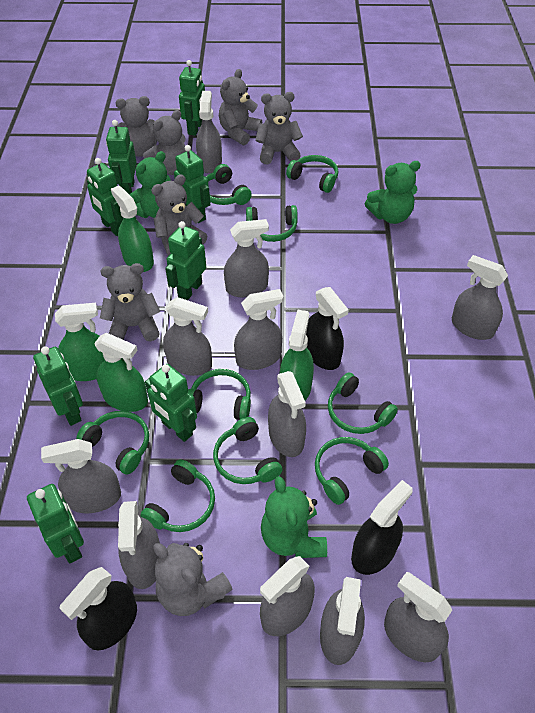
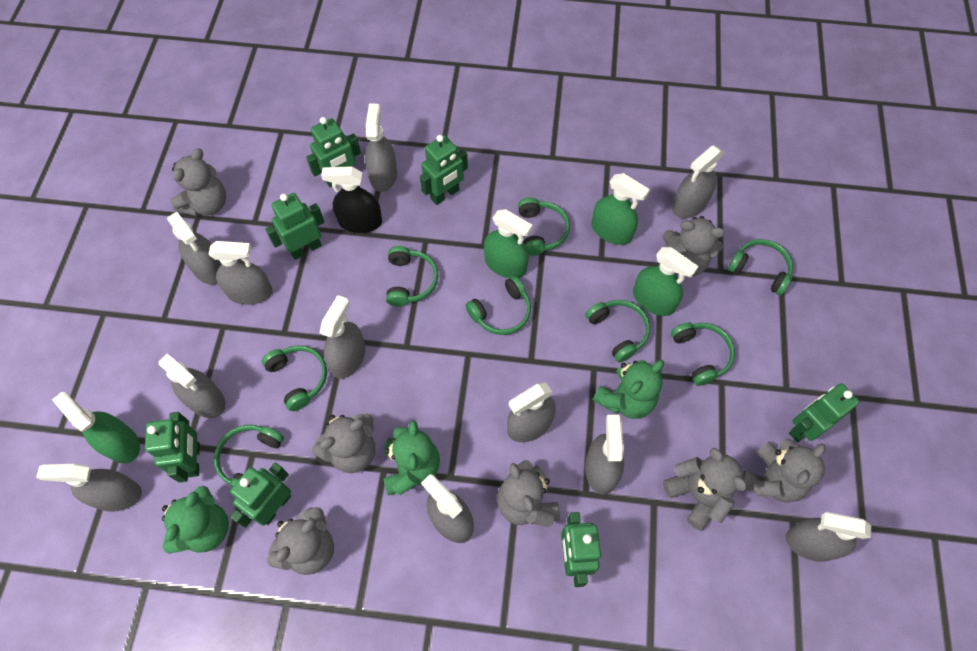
black spray bottle: [60,567,137,650] [306,287,349,370] [351,480,413,575] = 3 -> [321,166,382,233] = 1
green headphones: [76,411,149,475] [141,459,215,532] [188,369,251,420] [206,164,252,205] [213,417,282,484] [246,205,298,242] [286,155,338,193] [315,437,389,505] [328,373,398,434] = 9 -> [214,425,284,487] [262,345,327,411] [386,246,439,306] [466,276,531,335] [518,198,570,256] [586,300,650,362] [671,322,735,386] [728,239,793,295] = 8
green robot: [27,484,84,564] [33,346,83,426] [87,158,123,236] [106,120,137,194] [145,364,197,442] [165,221,206,300] [174,145,210,223] [179,60,205,136] = 8 -> [145,412,200,483] [230,462,291,528] [265,193,325,260] [306,117,361,187] [420,135,468,205] [561,512,601,587] [789,383,860,442] = 7

